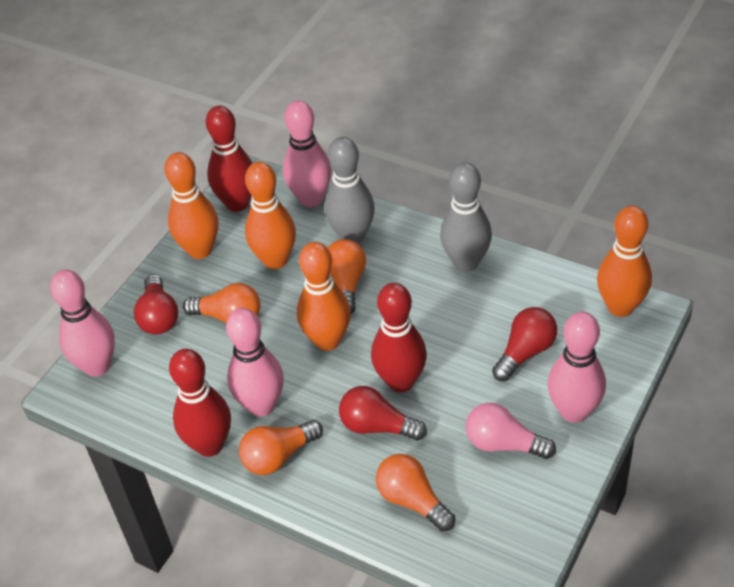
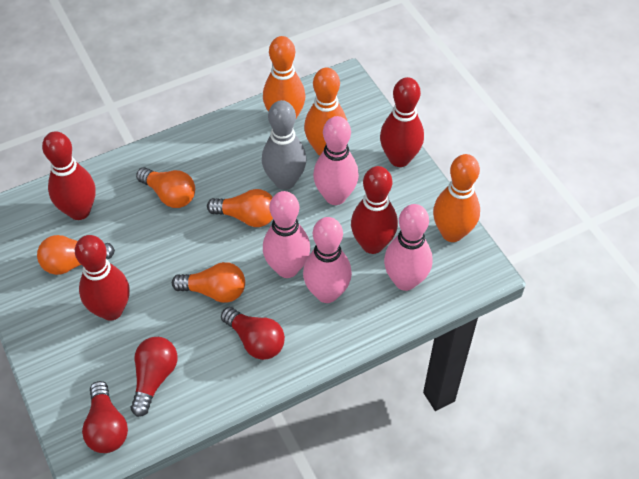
grey bowling pin: [325,137,375,243] [440,162,492,272] = 2 -> [262,100,306,190] = 1
orange bowling pin: [164,152,219,259] [245,162,296,269] [297,242,351,351] [597,206,652,317] = 4 -> [263,36,305,118] [304,68,347,156] [433,154,480,242] = 3
pink light bulb: [466,403,556,459] = 1 -> none = 0
red bowling pin: [169,349,231,457] [206,106,253,212] [371,283,427,392] = 3 -> [42,131,96,220] [75,235,130,321] [351,166,398,254] [380,77,424,167] = 4

